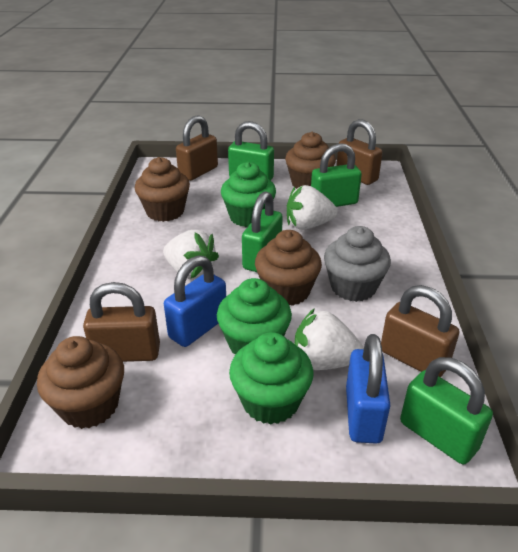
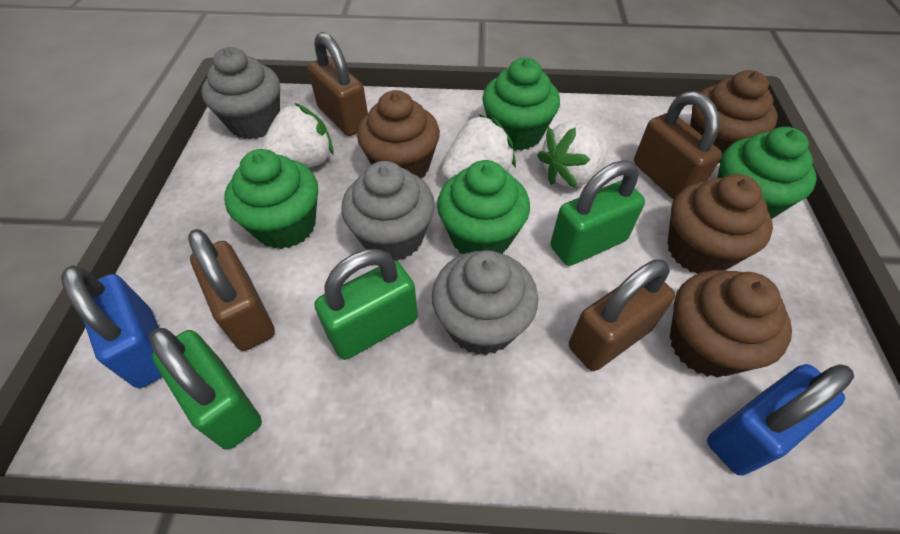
green cupcake: [217,278,292,354] [221,162,276,227] [229,332,313,425] = 3 -> [224,149,318,249] [437,160,530,254] [482,58,560,151] [717,127,817,219] = 4
green padlock: [228,121,274,181] [242,191,283,272] [311,143,362,207] [400,357,493,464] = 4 -> [149,328,262,450] [314,249,418,360] [550,160,645,266] = 3
grey cupcake: [324,226,391,302] = 1 -> [201,47,280,139] [342,161,435,261] [432,250,538,355] = 3

